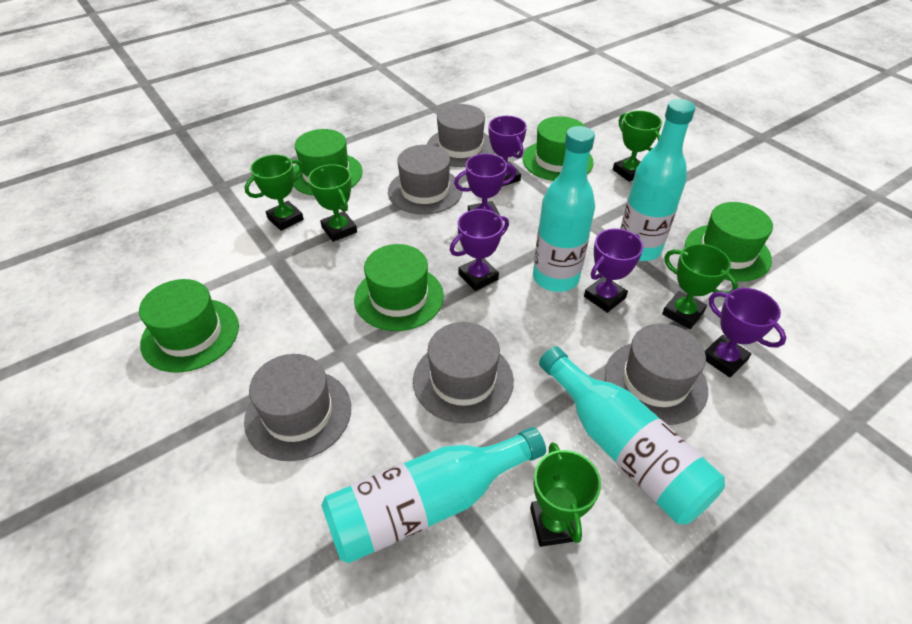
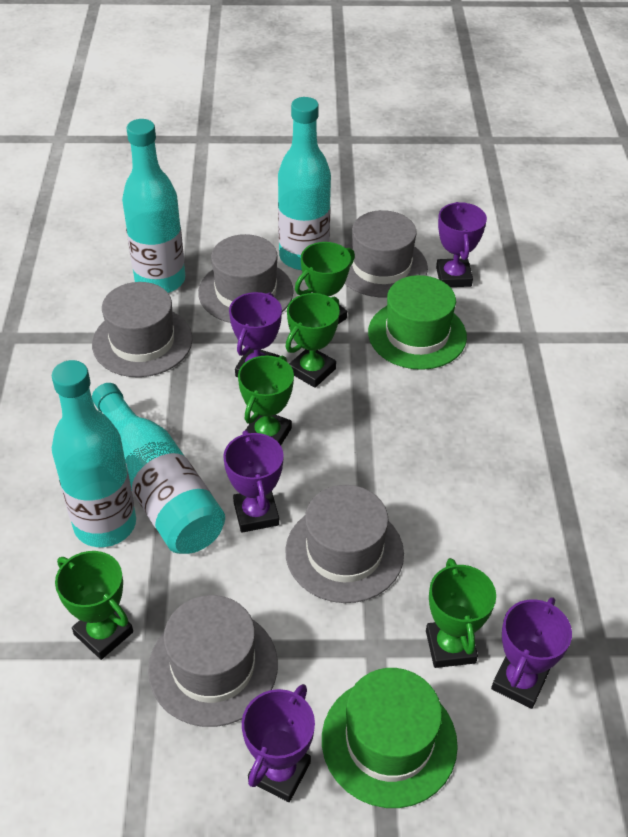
green hat: [139,279,239,373] [293,129,363,196] [354,244,444,331] [523,116,594,181] [685,202,773,282] = 5 -> [322,668,458,808] [368,275,467,370] = 2

